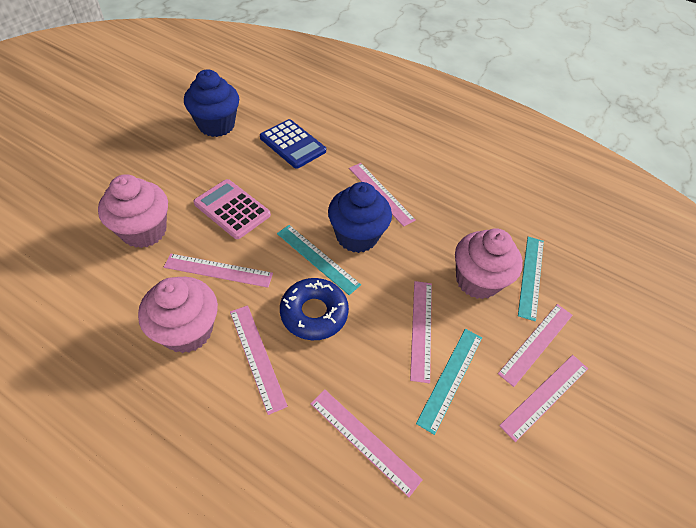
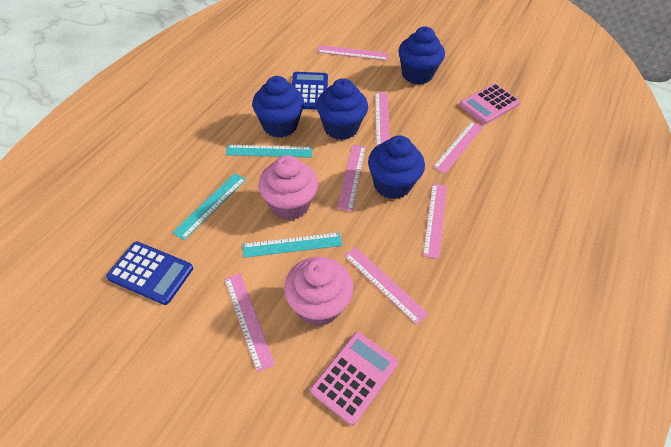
blue calculator: [260,119,326,169] = 1 -> [106,242,193,305] [292,72,328,110] = 2
blue cupcake: [184,69,239,137] [328,182,392,253] = 2 -> [252,76,305,138] [316,78,368,140] [368,135,425,199] [398,27,445,85] = 4
blue donut: [280,278,349,340] = 1 -> none = 0
pink calculator: [193,179,271,239] = 1 -> [310,332,398,425] [459,83,520,124] = 2
pink cupcake: [98,174,168,248] [138,277,218,353] [455,228,523,299] = 3 -> [258,155,318,221] [284,257,353,326] = 2

